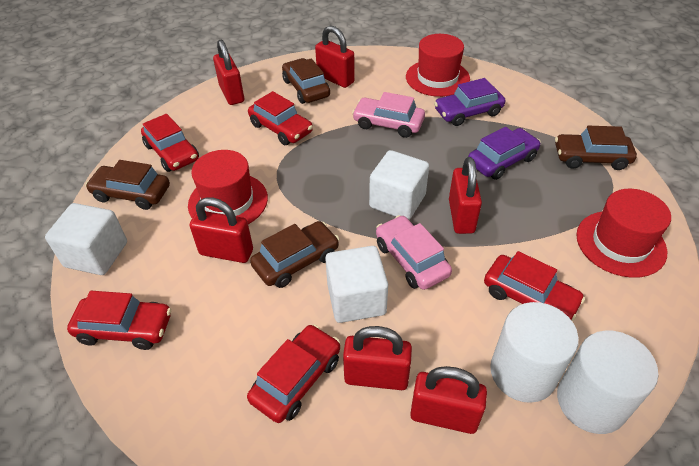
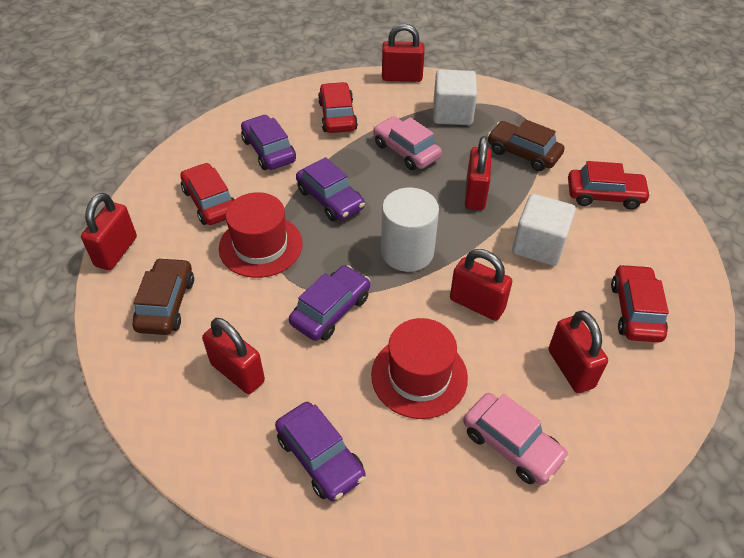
brown car: [85,160,170,210] [250,221,339,288] [282,58,330,104] [555,126,637,170] = 4 -> [133,257,194,335] [487,119,565,171] = 2
purple car: [434,78,505,126] [468,127,541,180] = 2 -> [241,115,296,170] [275,402,366,502] [289,265,370,341] [296,157,365,221] = 4
red car: [67,291,171,350] [141,114,199,172] [247,324,340,423] [248,91,313,145] [484,251,585,321] = 5 -> [180,163,235,225] [318,82,358,133] [568,161,651,210] [611,264,669,342] = 4
red hat: [188,150,268,224] [406,34,470,97] [576,189,671,278] = 3 -> [219,192,303,278] [371,318,468,419] = 2
white cube: [45,203,127,275] [325,246,388,323] [369,150,429,220] = 3 -> [433,69,477,125] [512,194,576,266] = 2
white cylinder: [490,302,579,403] [557,330,658,434] = 2 -> [381,188,439,272] = 1

